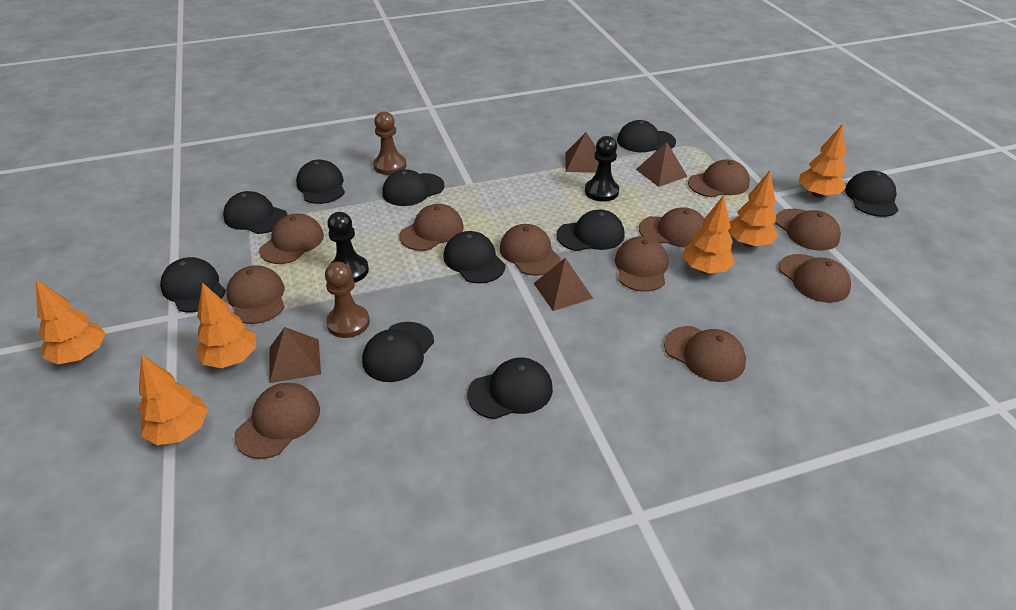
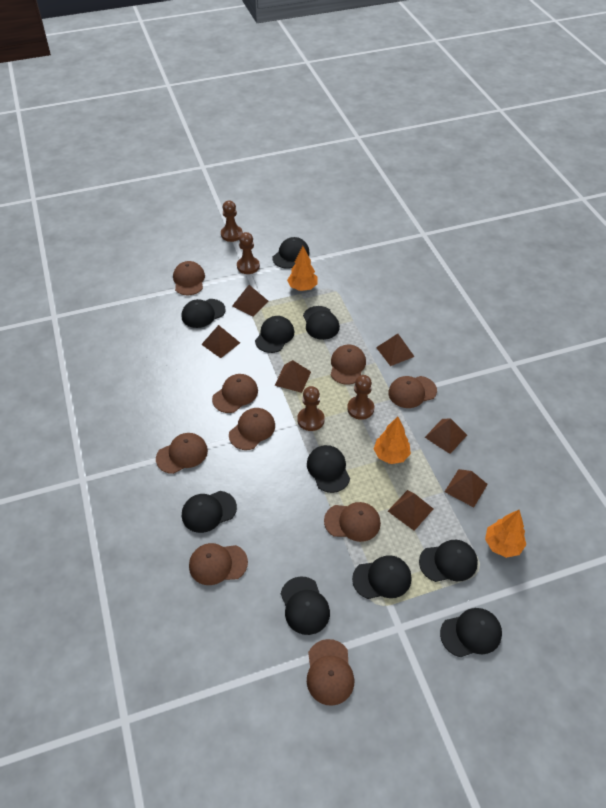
black pawn: [327,212,369,283] [585,136,619,202] = 2 -> none = 0
brown cap: [226,265,285,324] [234,383,320,459] [259,213,324,264] [399,204,464,251] [500,224,561,276] [615,236,668,292] [639,207,704,248] [664,326,746,382] [688,159,750,197] [775,209,841,251] [779,254,851,303] = 11 -> [156,433,208,474] [173,261,205,295] [189,543,248,585] [212,374,258,413] [229,408,275,450] [307,639,354,706] [324,502,381,542] [331,345,366,385] [388,376,437,408] = 9
brown pawn: [325,262,370,338] [373,111,406,175] = 2 -> [221,200,243,242] [237,232,260,274] [297,386,325,431] [347,375,374,420] = 4
brown pyramid: [269,327,321,383] [533,258,593,311] [565,132,599,173] [636,142,688,187] = 4 -> [201,325,240,358] [232,285,269,316] [275,360,311,393] [376,334,415,366] [388,490,433,531] [425,418,467,454] [445,469,488,507] = 7
orange tree: [36,279,105,364] [138,355,208,445] [196,282,256,368] [682,195,735,273] [728,171,778,247] [799,124,846,198] = 6 -> [287,246,318,291] [374,416,411,464] [485,510,526,558] = 3

